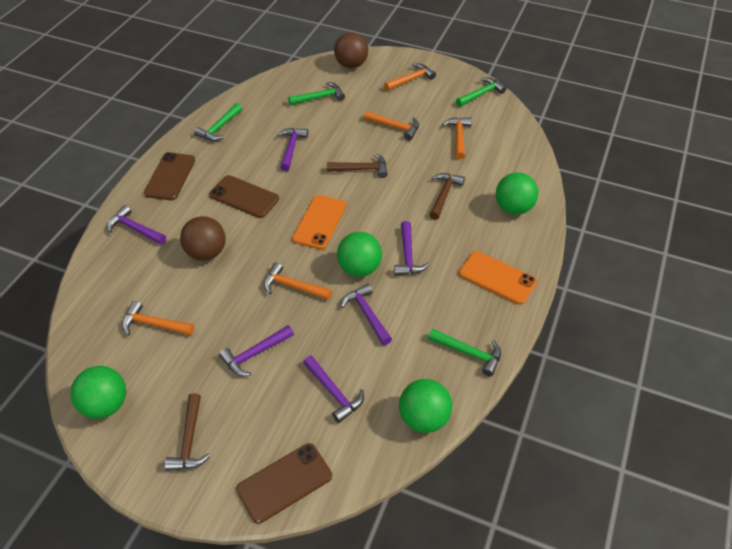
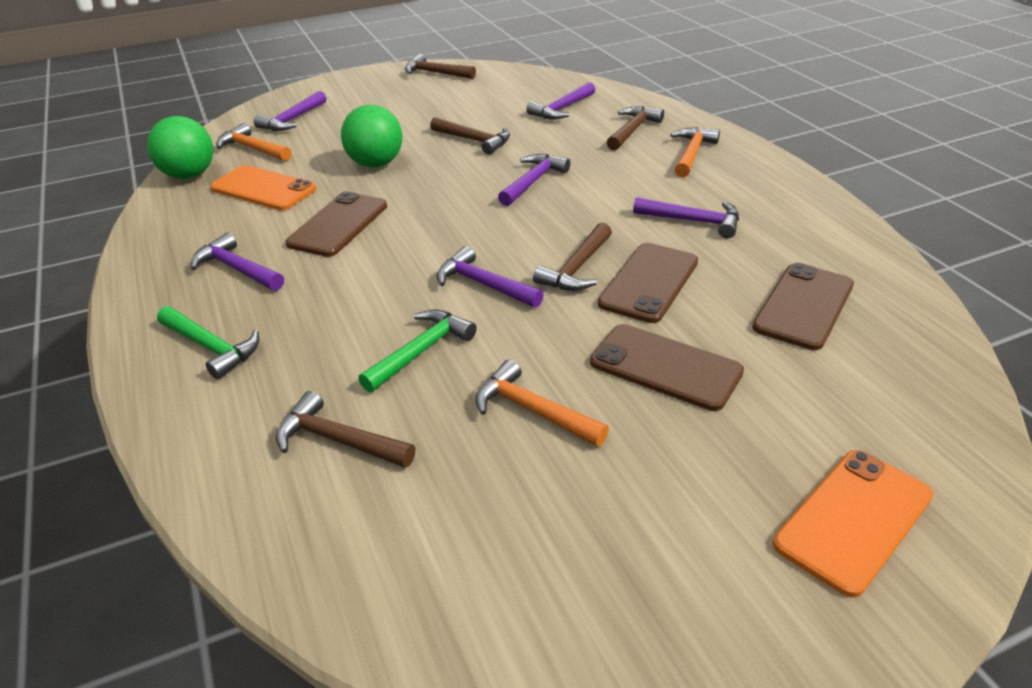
brown ball: [180,216,226,261] [334,32,368,68] = 2 -> none = 0
brown hammer: [165,393,211,471] [327,153,388,178] [429,173,465,220] = 3 -> [276,391,416,468] [405,54,476,79] [430,117,510,155] [533,223,612,291] [607,106,664,150] = 5
brown phone: [144,152,195,200] [209,175,279,218] [236,443,332,524] = 3 -> [285,191,387,257] [590,324,744,411] [598,243,698,323] [752,263,854,350] = 4
green ball: [70,366,126,419] [337,232,382,277] [399,379,452,433] [496,172,538,215] = 4 -> [147,116,213,179] [341,105,402,167] = 2
green hammer: [194,103,242,141] [288,82,345,105] [428,329,501,377] [456,77,507,107] = 4 -> [157,306,259,379] [358,310,477,392] = 2
orange hammer: [122,301,194,336] [264,262,332,300] [364,111,419,140] [384,64,436,91] [442,117,472,160] = 5 -> [216,123,292,161] [475,359,609,447] [670,127,720,177] = 3

